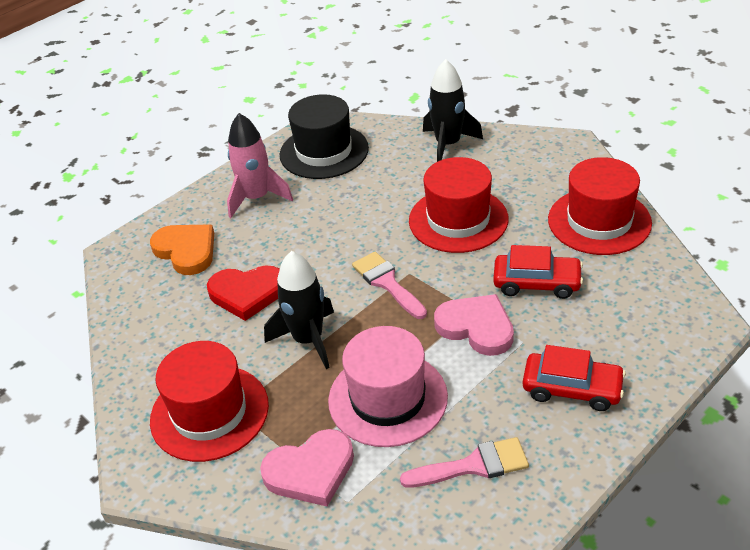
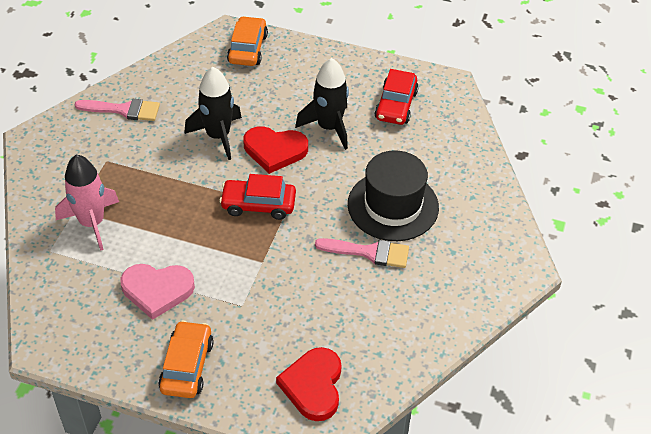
orange car: none = 0 -> [158,320,214,398] [227,16,268,66] = 2
orange heart: [150,225,214,275] = 1 -> none = 0
pink hat: [328,326,448,447] = 1 -> none = 0
pink heart: [260,429,354,506] [434,294,514,356] = 2 -> [120,264,195,320] = 1
red hat: [150,341,269,462] [409,157,509,253] [548,157,652,255] = 3 -> none = 0
red heart: [207,266,280,321] = 1 -> [243,126,308,174] [276,347,342,421] = 2

